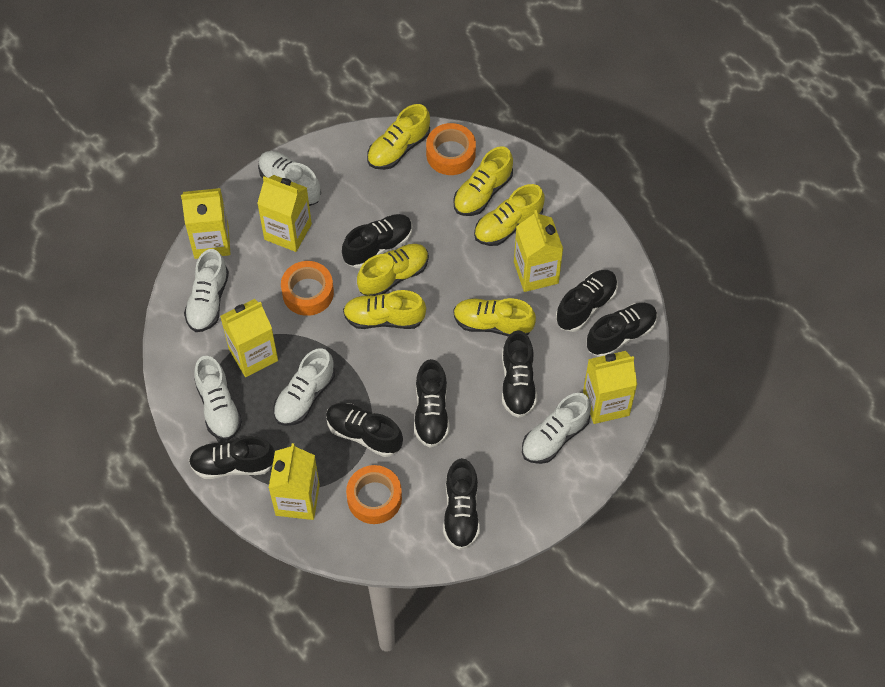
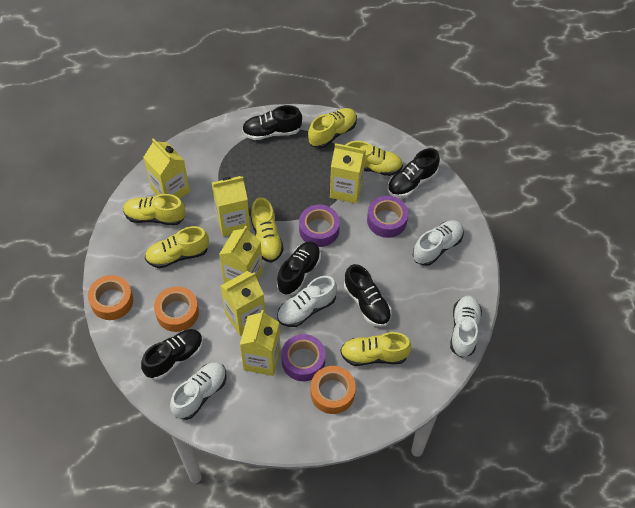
black shoe: [189,436,275,479] [326,403,403,457] [342,214,413,268] [414,359,450,448] [443,458,480,550] [502,330,537,418] [556,270,618,332] [587,303,657,357] = 8 -> [141,329,203,380] [242,105,302,140] [277,241,321,295] [344,264,392,327] [387,148,440,198] = 5
purple tape: none = 0 -> [281,334,326,381] [299,205,340,247] [367,196,408,238] = 3
white shoe: [184,249,229,332] [194,356,242,440] [258,151,321,206] [273,348,335,426] [522,393,591,464] = 5 -> [170,362,227,420] [277,276,337,327] [413,220,464,266] [450,296,482,358] = 4

